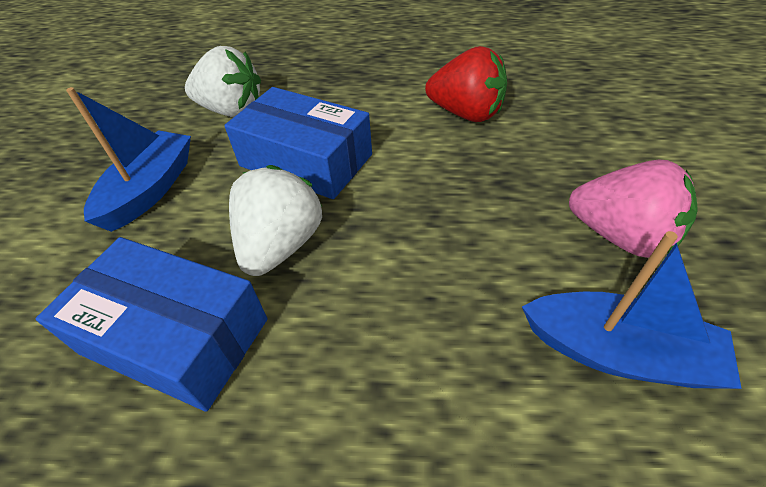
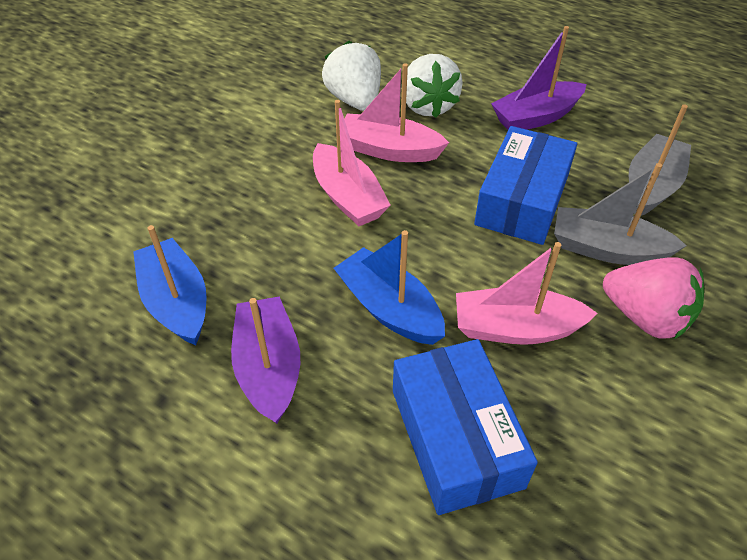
grey boat: none = 0 -> [554,163,687,265] [629,104,691,216] = 2
pink boat: none = 0 -> [313,100,391,226] [344,63,449,162] [456,242,598,345] = 3
purple boat: none = 0 -> [231,296,300,424] [491,26,586,130] = 2
red strawberry: [425,46,507,122] = 1 -> none = 0

